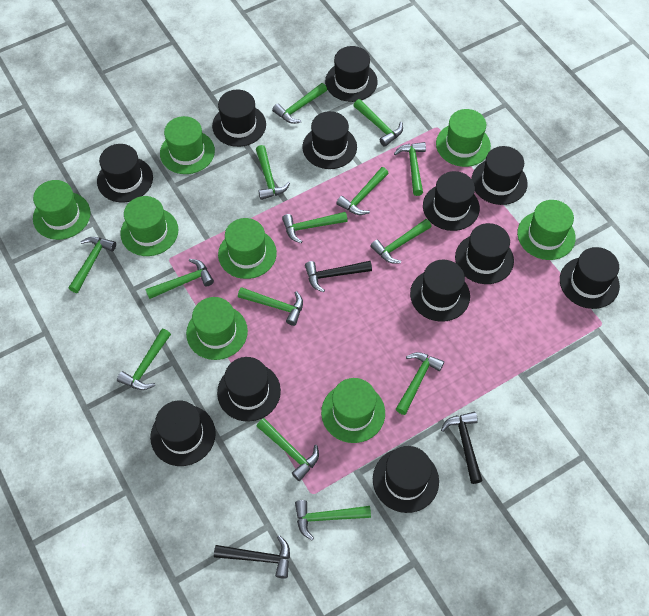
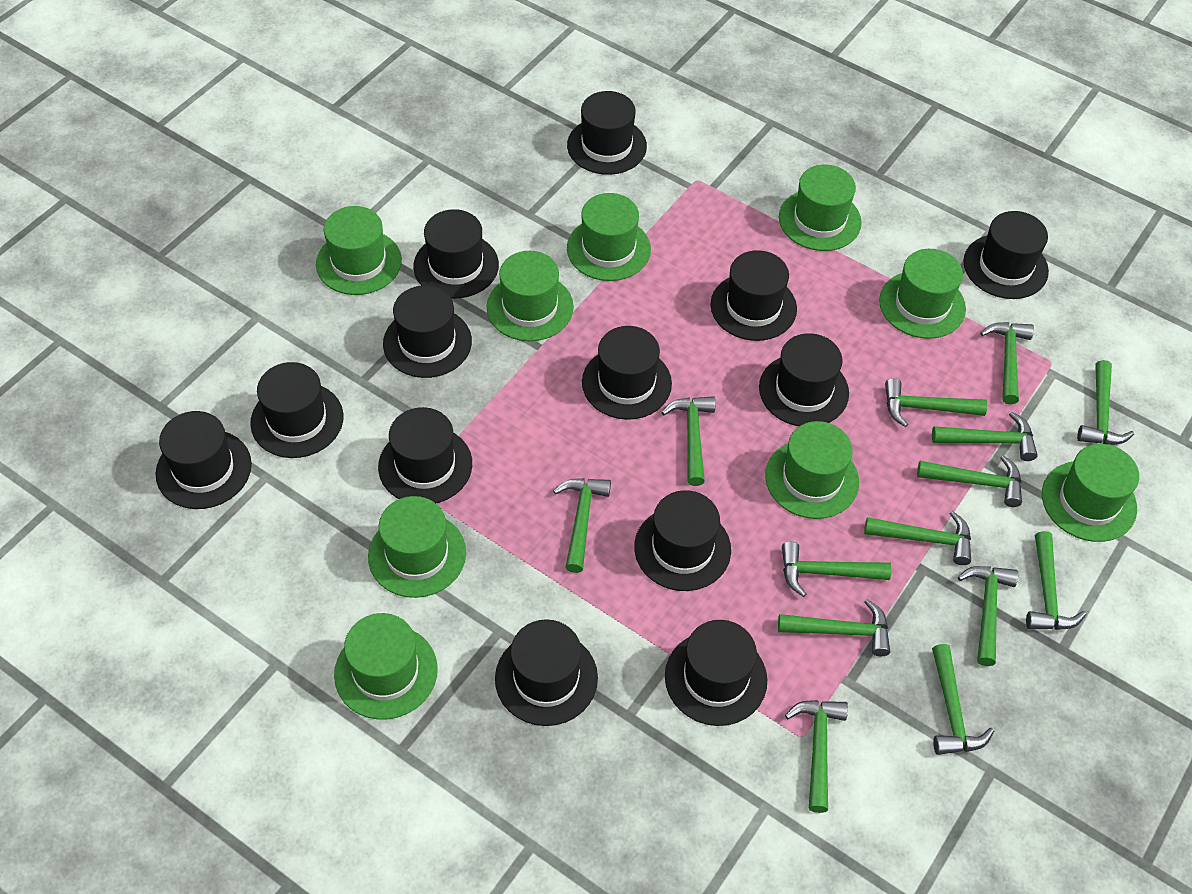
black hammer: [214,535,290,579] [305,261,372,292] [441,412,483,484] = 3 -> none = 0
black hat: [97,144,153,202] [150,401,216,466] [212,90,266,147] [217,357,281,422] [302,111,357,169] [325,46,378,102] [373,446,439,513] [410,260,470,322] [423,171,480,231] [455,223,514,284] [472,146,528,205] [560,247,620,309] = 12 -> [156,411,252,509] [250,362,344,458] [378,407,472,503] [383,285,472,378] [413,209,499,298] [495,619,598,726] [567,91,647,175] [582,326,672,420] [634,490,731,591] [665,620,767,726] [710,250,797,341] [759,333,849,426] [963,211,1049,299] = 13
green hat: [33,180,91,240] [120,196,178,256] [160,116,215,174] [186,297,248,360] [218,218,277,279] [321,378,385,443] [436,109,491,167] [517,200,576,260] = 8 -> [316,206,402,295] [334,613,438,720] [368,496,466,598] [487,251,574,341] [567,193,651,281] [765,421,859,519] [779,165,862,251] [879,249,966,339] [1042,444,1139,542] = 9

